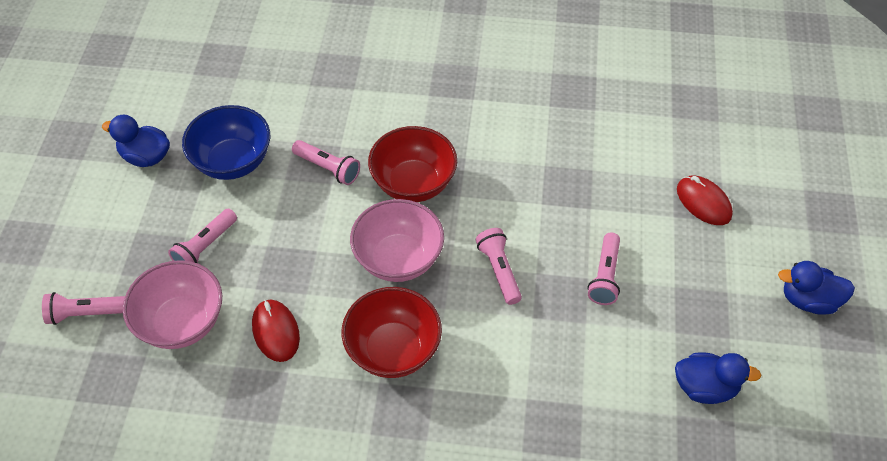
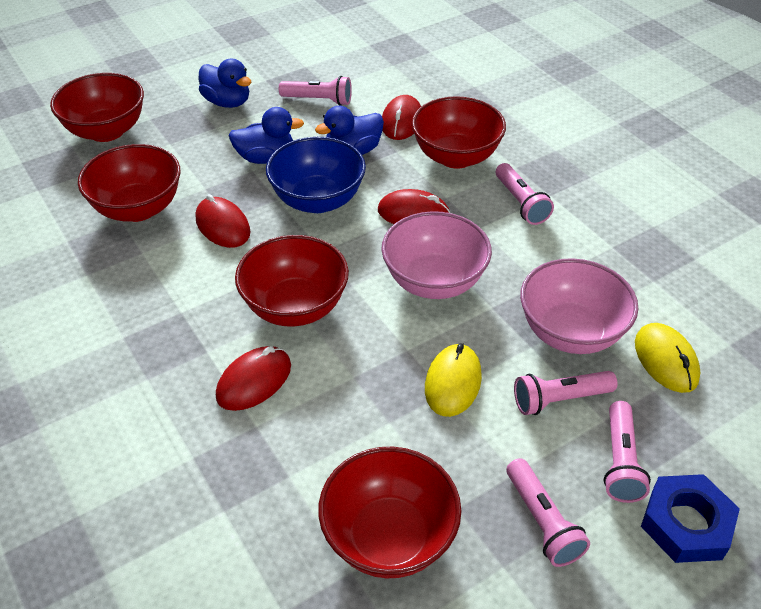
blue nut: none = 0 -> [641,474,740,563] = 1
red bowl: [341,287,442,378] [368,126,457,202] = 2 -> [50,73,144,142] [78,144,181,222] [235,235,349,326] [318,447,461,578] [412,96,506,169] = 5
red mouse: [252,299,300,362] [677,175,733,225] = 2 -> [196,194,251,248] [216,346,291,411] [378,189,450,224] [382,95,421,140] = 4
yellow mouse: none = 0 -> [425,343,482,417] [635,323,701,393] = 2

